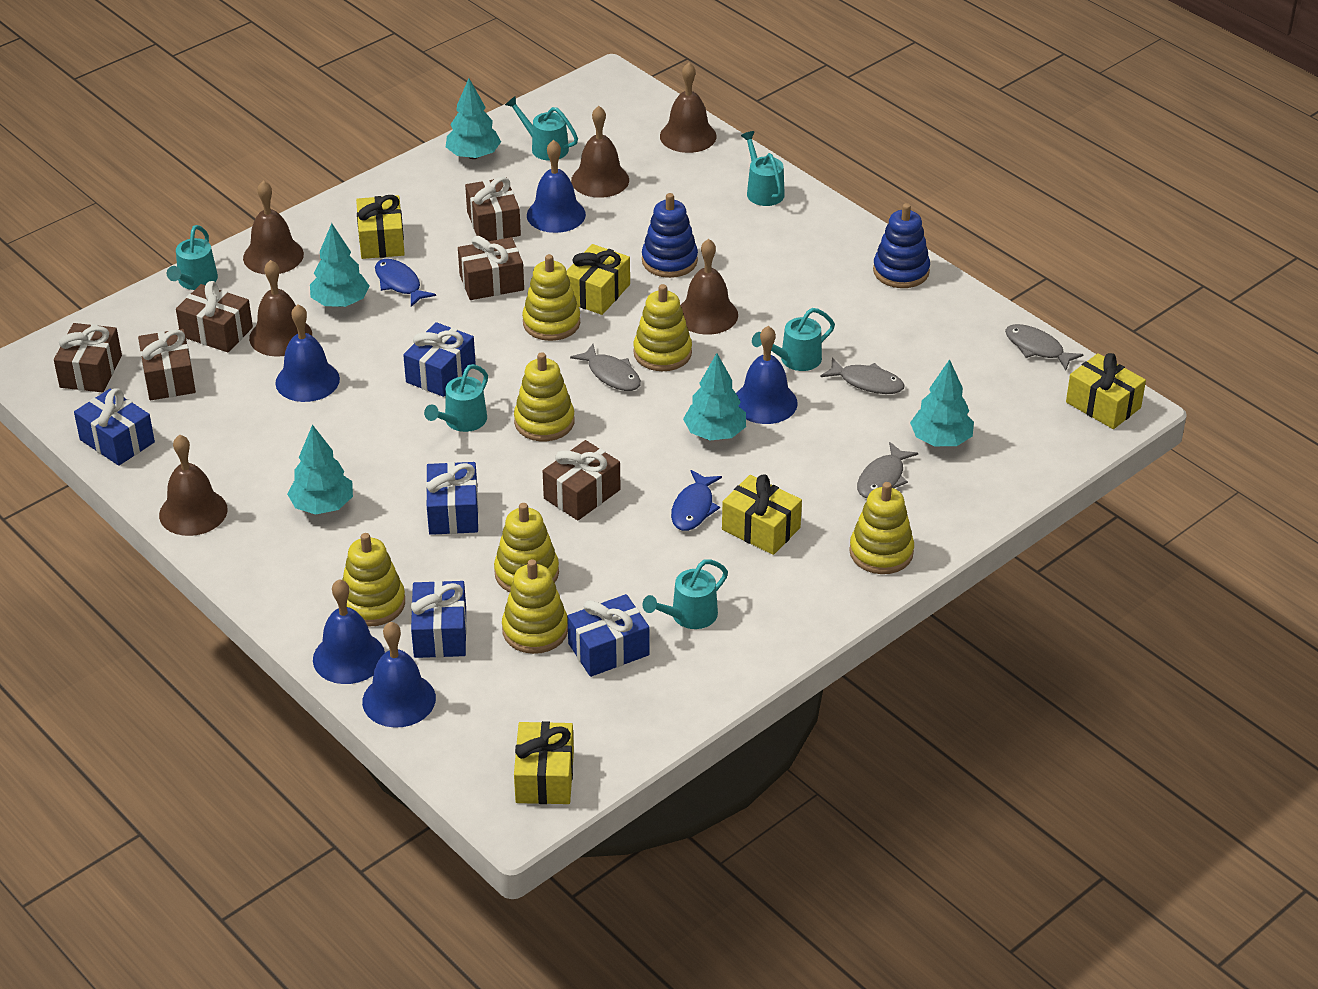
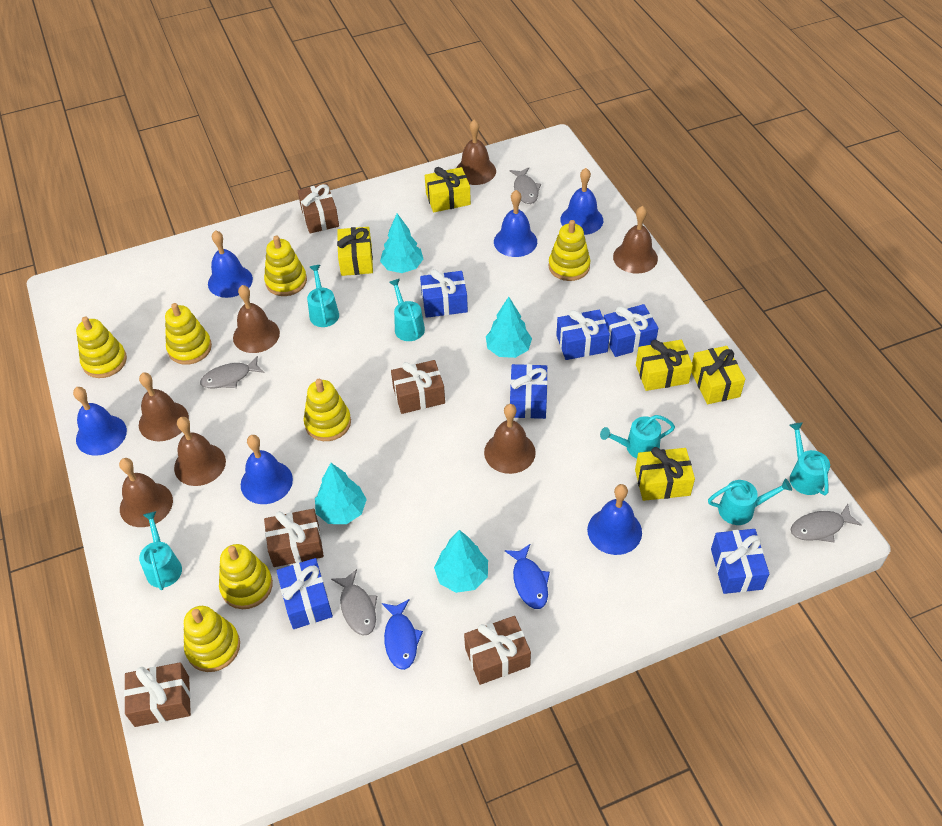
blue bell: [275,304,340,402] [313,579,385,684] [362,622,436,728] [527,140,586,233] [736,326,798,424] = 5 -> [73,387,127,456] [208,230,253,298] [241,435,293,504] [494,190,537,257] [560,168,603,235] [587,484,642,555] = 6
blue gift: [74,388,155,466] [403,322,476,397] [411,581,467,658] [426,462,479,535] [567,594,650,677] = 5 -> [276,558,333,629] [420,269,468,318] [510,364,548,419] [556,310,610,360] [604,304,658,357] [711,529,769,594] = 6
blue stacking toy: [642,193,698,278] [873,203,930,288] = 2 -> none = 0
brown bell: [159,434,228,536] [243,180,304,274] [249,260,312,357] [571,106,629,198] [660,63,717,153] [680,239,738,335] = 6 -> [119,458,173,527] [139,373,189,441] [174,417,226,486] [233,285,280,353] [456,119,496,185] [484,404,536,474] [613,206,658,274] = 7
brown gift: [54,323,122,392] [138,329,196,400] [176,281,253,352] [458,236,524,300] [465,177,521,241] [543,440,620,520] = 6 -> [124,662,191,727] [264,509,324,567] [298,183,339,233] [391,360,445,414] [464,616,531,685] = 5
turquoise tree: [287,424,353,515] [310,223,369,307] [446,79,501,159] [683,353,746,440] [910,359,974,446] = 5 -> [315,463,367,524] [380,213,423,273] [434,530,488,593] [486,297,532,358] = 4

